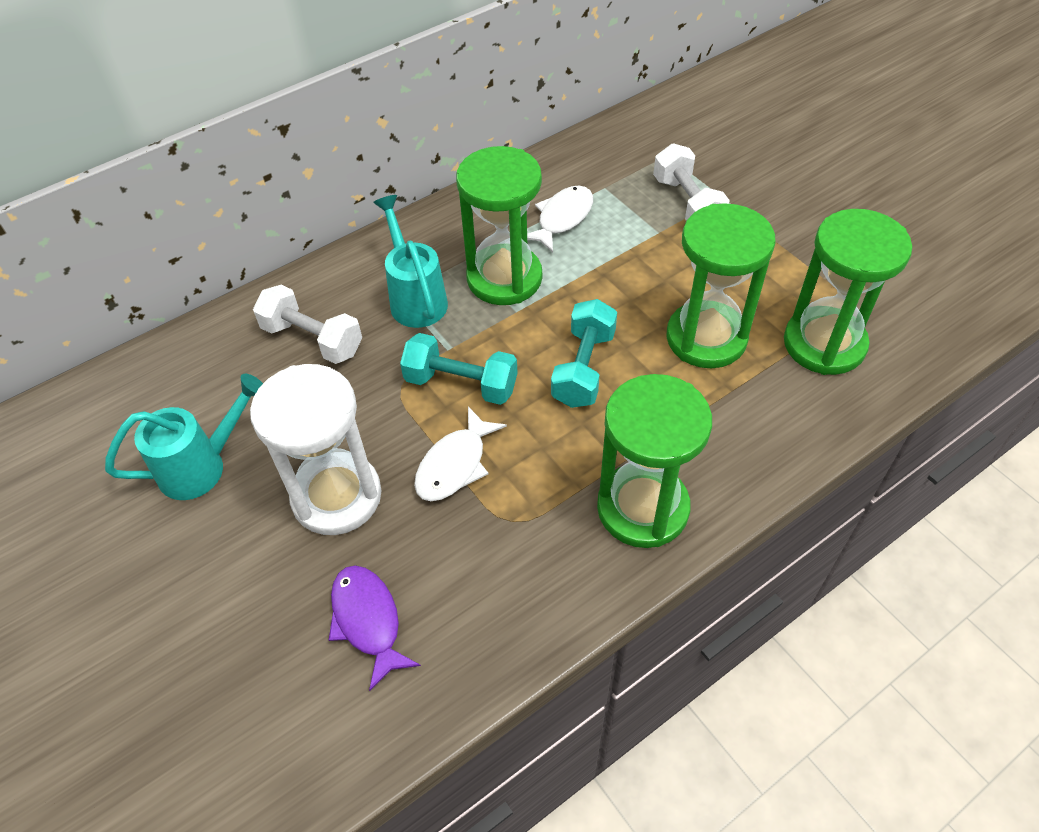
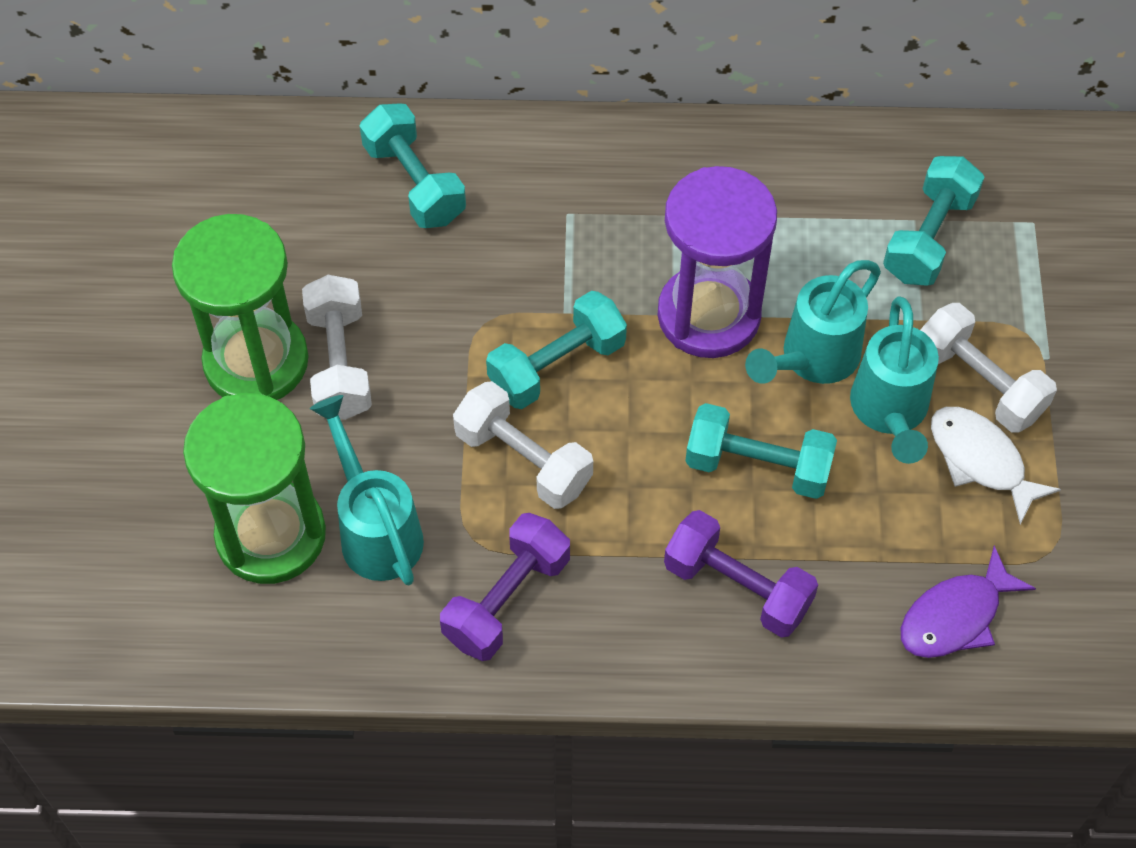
green hourglass: [456,146,542,305] [597,374,712,548] [666,203,776,368] [784,209,912,375] = 4 -> [172,214,309,400] [183,393,326,584] = 2
purple dumbbell: none = 0 -> [440,513,570,661] [664,510,818,638] = 2
purple hourglass: none = 0 -> [658,166,777,358] = 1
turquoise dumbbell: [400,333,518,405] [551,299,617,408] = 2 -> [360,103,466,228] [486,291,627,409] [685,403,837,499] [883,156,984,286] = 4
turquoise watering can: [105,374,263,500] [373,195,448,328] = 2 -> [310,395,424,585] [745,260,881,384] [850,297,939,464] = 3
white dumbbell: [253,285,362,364] [653,143,730,221] = 2 -> [302,275,372,420] [453,381,593,509] [920,303,1057,433] = 3
white fish: [414,407,507,501] [527,186,593,252] = 2 -> [931,407,1061,525] = 1
white hourglass: [250,364,381,535] = 1 -> none = 0

